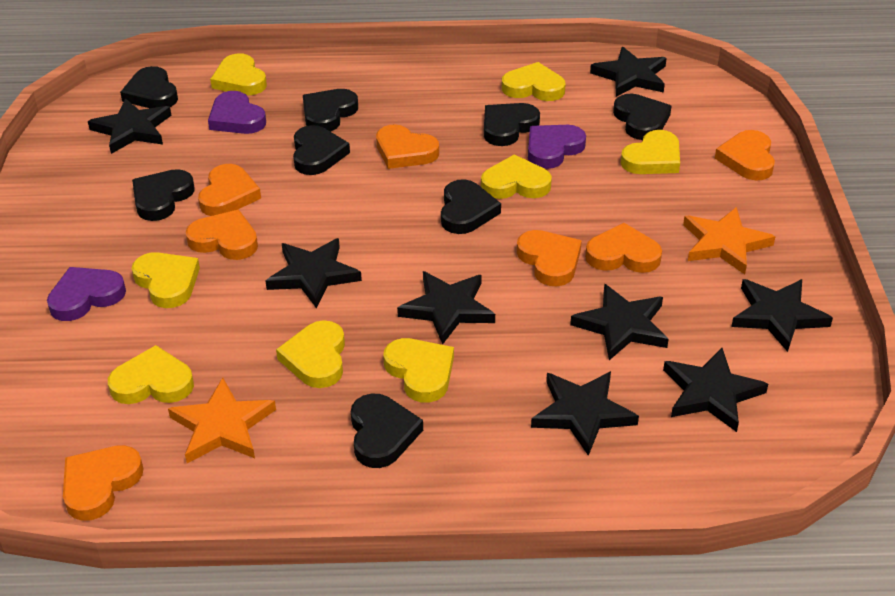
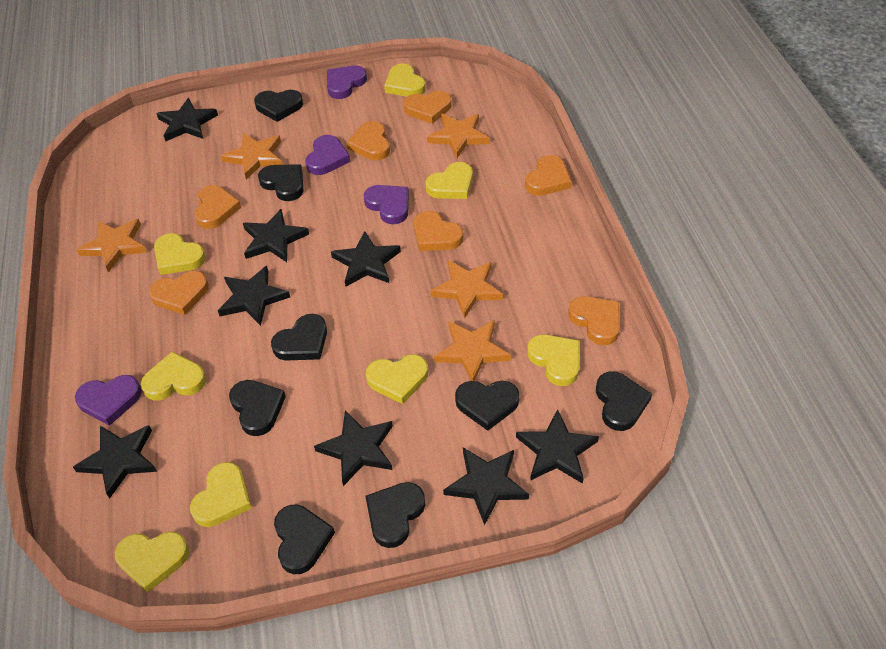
orange star: [168,378,276,463] [683,207,775,274] = 2 -> [77,219,147,273] [221,133,282,180] [427,114,489,158] [430,260,503,318] [434,320,511,381] = 5
purple heart: [47,267,126,321] [208,91,266,134] [528,125,586,169] = 3 -> [75,375,142,426] [305,135,351,175] [327,65,367,99] [364,185,409,224] = 4

